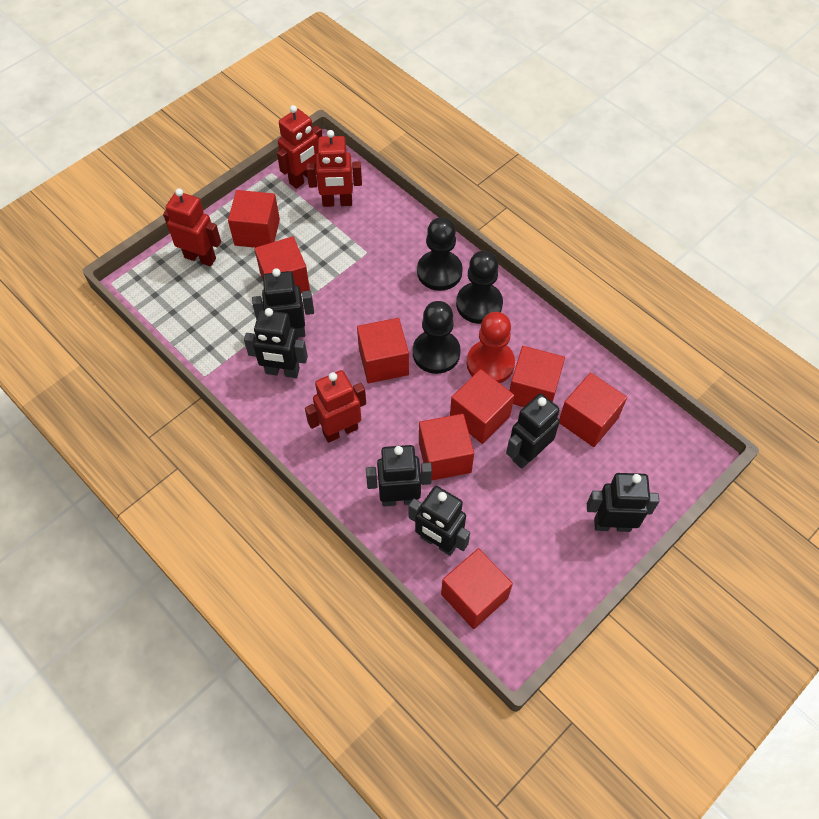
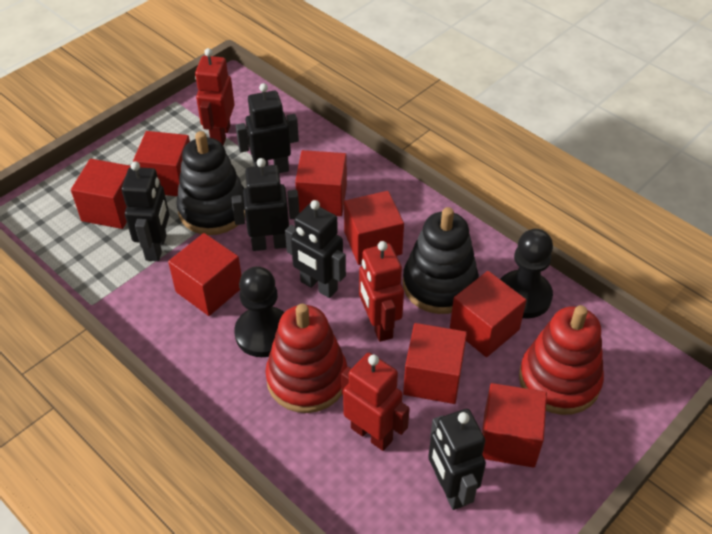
black pawn: [413,301,461,374] [417,217,463,291] [456,250,503,324] = 3 -> [234,266,285,357] [500,229,553,318] = 2
black robot: [244,308,308,378] [252,268,314,338] [366,445,432,507] [408,486,470,556] [506,393,560,469] [587,473,659,532] = 6 -> [122,161,169,261] [231,158,299,251] [236,83,299,173] [285,200,346,298] [428,409,486,510] = 5
black stacking toy: none = 0 -> [176,131,245,235] [403,207,479,314] = 2
red pawn: [467,312,515,383] = 1 -> none = 0
red robot: [163,188,221,266] [277,105,322,189] [305,370,366,443] [306,130,362,207] = 4 -> [195,48,235,145] [341,353,410,451] [359,241,404,342] = 3
red stacking toy: none = 0 -> [265,304,348,413] [519,305,604,415] = 2

